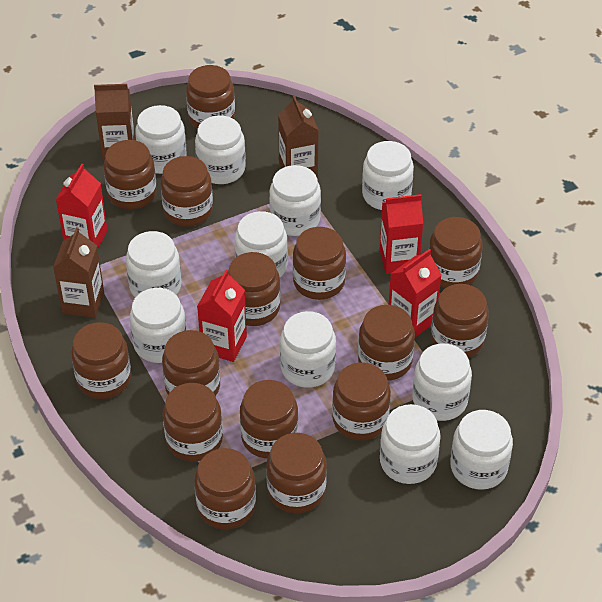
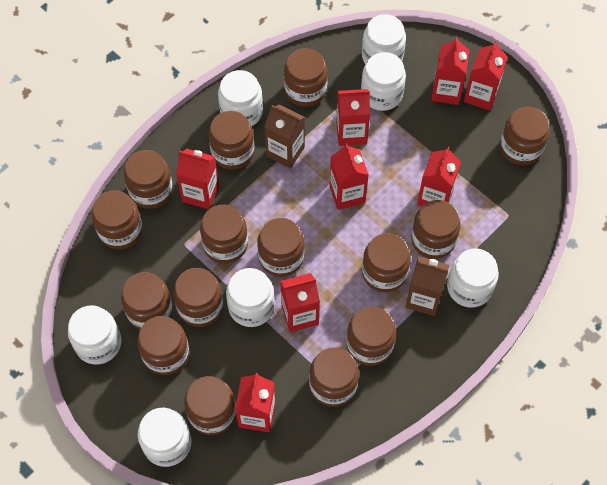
brown carton: [53,227,104,318] [94,84,135,160] [278,96,318,178] = 3 -> [264,105,305,169] [406,256,449,316] = 2
red carton: [56,164,108,249] [197,269,247,362] [380,194,424,274] [389,249,441,337] = 4 -> [176,149,219,209] [235,373,275,432] [280,273,320,332] [329,143,369,210] [336,89,370,146] [417,147,461,206] [431,37,470,105] [464,41,508,111] = 8
white jar: [126,231,182,298] [130,288,187,363] [135,105,187,174] [195,116,246,184] [235,211,288,277] [269,165,321,236] [280,311,336,388] [362,141,414,210] [380,404,441,484] [412,344,472,421] [450,410,513,490] = 11 -> [68,305,121,364] [138,408,191,467] [218,70,263,126] [226,268,275,327] [361,52,406,111] [362,14,406,65] [447,249,499,308] = 7

